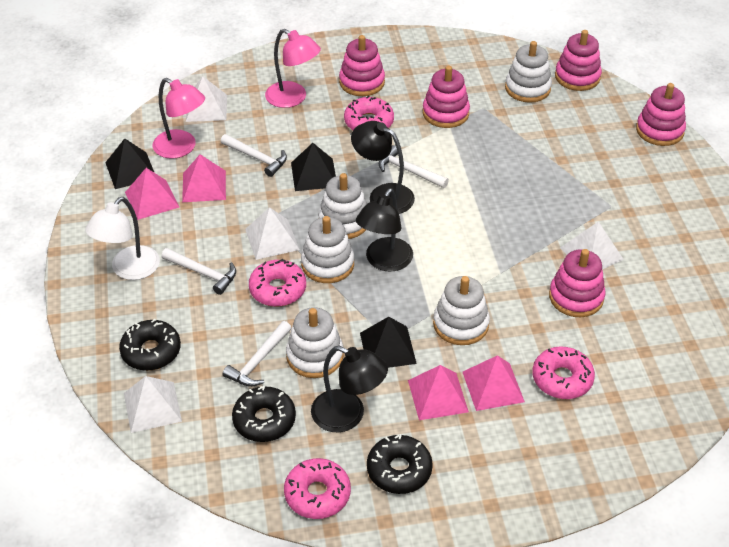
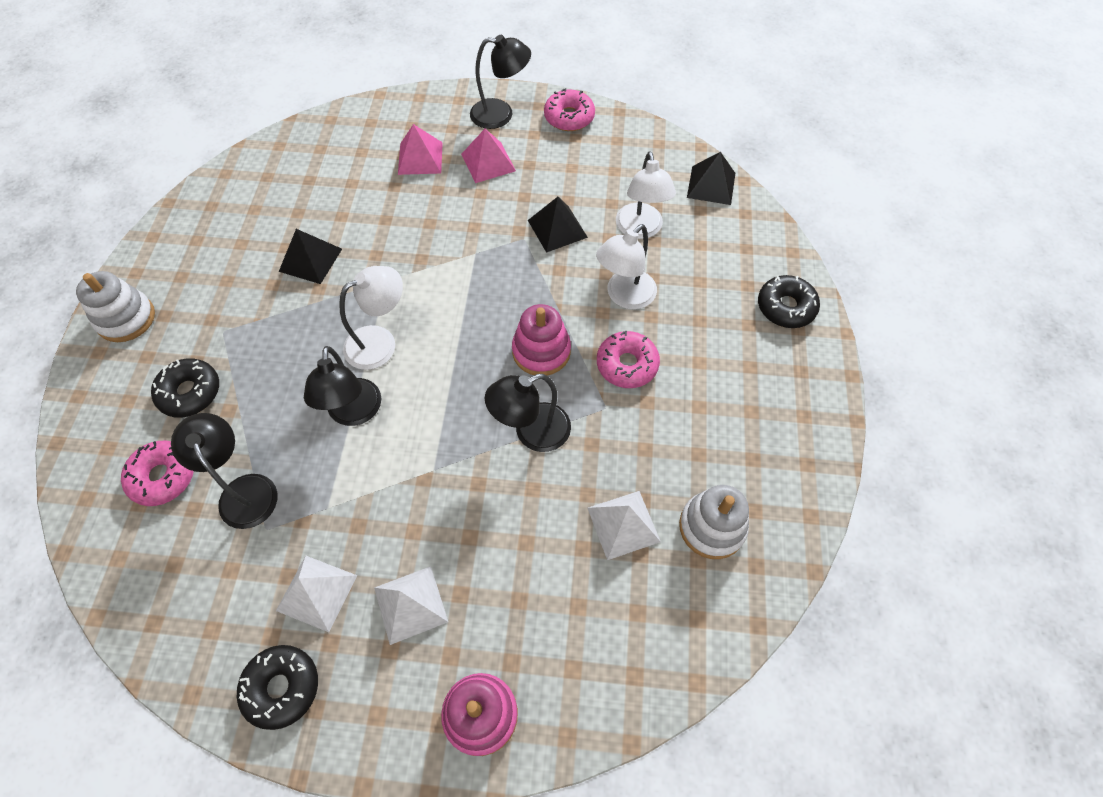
black lamp: [311,346,388,433] [351,121,415,214] [356,188,413,272] = 3 -> [171,413,278,529] [304,346,381,426] [470,35,531,129] [485,374,571,452] = 4
pink donut: [249,259,306,307] [284,458,351,519] [344,95,394,130] [532,346,595,399] = 4 -> [121,441,194,506] [544,88,595,131] [597,331,660,388] = 3
pink lamp: [152,78,205,159] [265,29,321,108] = 2 -> none = 0
pink pyramid: [125,168,179,220] [182,154,226,202] [408,365,469,420] [463,355,525,411] = 4 -> [398,124,443,175] [461,129,516,183] = 2
pink stacking toy: [339,35,385,96] [423,66,470,128] [549,249,605,317] [555,30,602,91] [636,83,686,146] = 5 -> [441,673,518,756] [512,304,571,376] = 2
white hammer: [162,248,236,295] [221,134,287,177] [223,321,291,387] [379,145,449,188] = 4 -> none = 0
white lamp: [85,197,160,280] = 1 -> [339,266,403,370] [596,224,657,310] [616,151,676,239] = 3
white pyramid: [124,376,182,433] [186,76,227,122] [245,207,300,260] [560,222,624,269] = 4 -> [276,556,357,632] [374,566,448,645] [588,491,661,560] = 3
white stacking toy: [286,307,344,378] [301,216,355,283] [318,173,367,239] [433,276,490,345] [505,41,552,103] = 5 -> [76,271,155,342] [679,485,749,559] = 2

